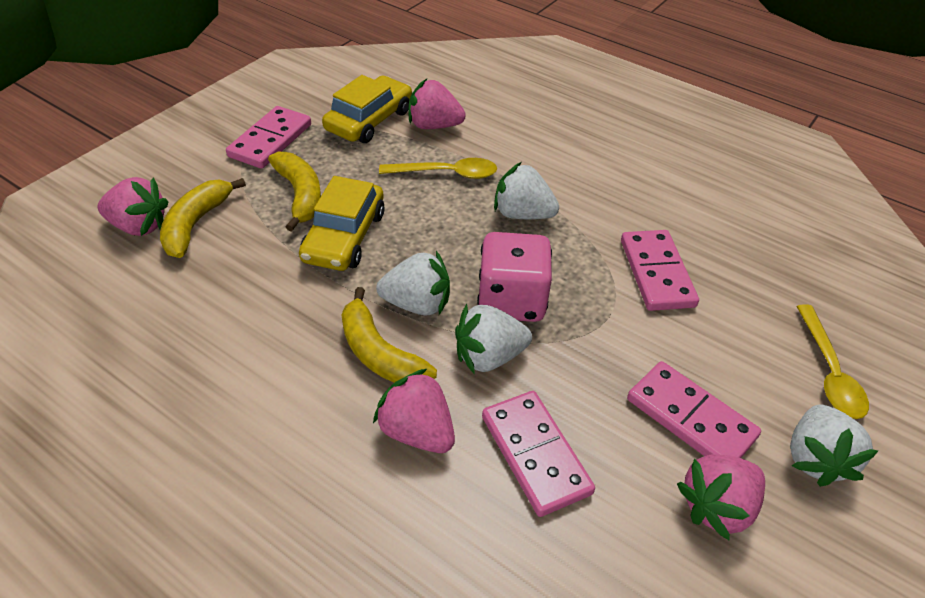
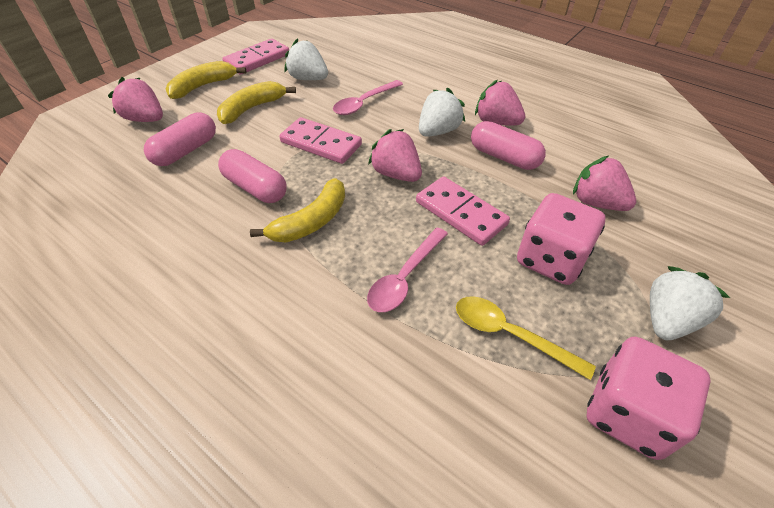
pink capsule: none = 0 -> [144,112,216,166] [218,149,287,203] [471,121,546,170] = 3
pink dice: [477,232,552,322] = 1 -> [517,193,606,285] [586,337,711,460] = 2
pink domino: [226,106,311,169] [482,391,595,517] [621,230,699,311] [627,361,761,458] = 4 -> [222,38,289,75] [279,117,362,164] [416,176,510,246] = 3
pink spoon: none = 0 -> [333,80,403,115] [367,228,448,312] = 2
white strawberry: [376,251,450,316] [455,304,532,374] [494,162,559,219] [790,404,878,487] = 4 -> [285,38,328,80] [419,88,465,137] [650,266,730,340] = 3
yellow car: [299,176,385,271] [322,75,412,143] = 2 -> none = 0
yellow spoon: [379,158,497,179] [796,304,869,419] = 2 -> [456,296,596,380] = 1

